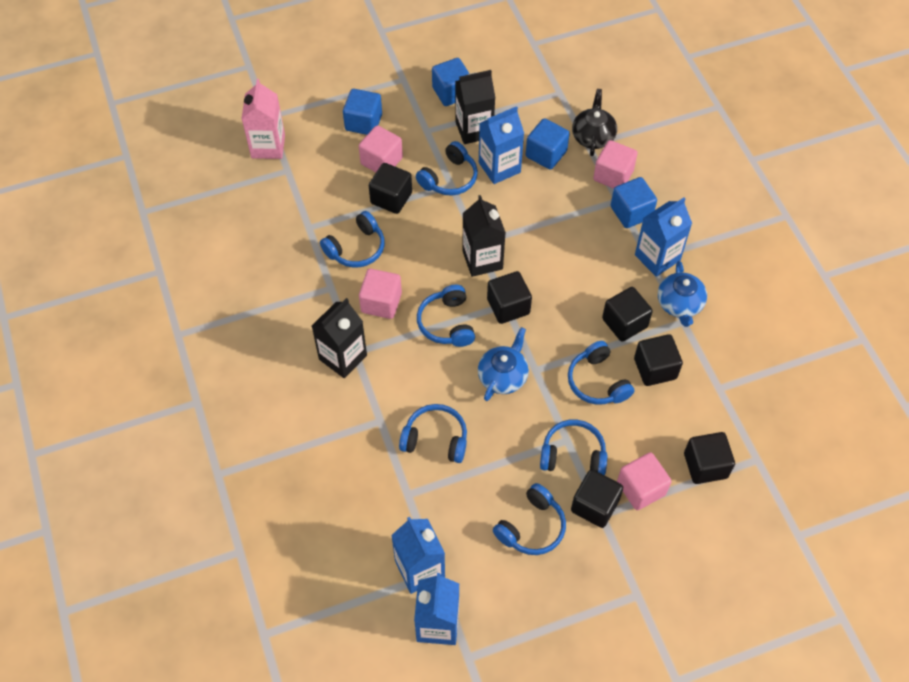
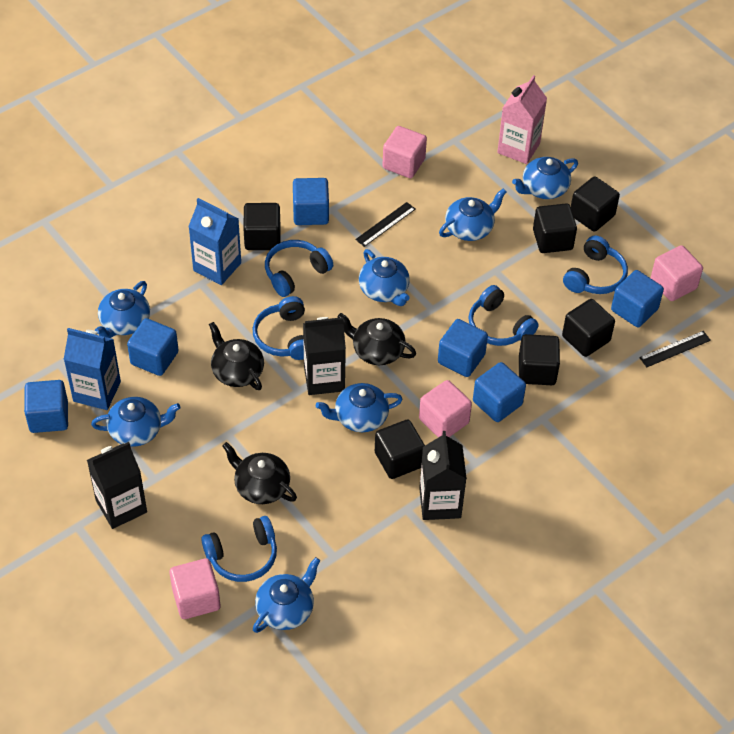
black ruler: none = 0 -> [355,202,416,247] [639,331,711,367] = 2
black teapot: [572,89,617,156] = 1 -> [209,322,264,390] [222,442,297,504] [337,313,416,365] = 3
blue carton: [391,517,445,594] [414,573,459,645] [479,106,524,184] [635,198,692,277] = 4 -> [64,328,121,410] [188,198,241,285] = 2
blue cube: [343,89,382,135] [432,58,470,106] [526,118,570,170] [611,177,657,228] = 4 -> [24,380,68,433] [127,318,179,376] [293,178,329,225] [438,319,488,377] [473,362,526,422] [611,270,664,327] = 6
blue headphones: [320,211,385,268] [399,404,467,463] [416,141,478,196] [417,285,475,347] [493,483,566,555] [540,420,607,475] [568,341,634,405] = 7 -> [201,516,277,582] [253,296,305,360] [265,240,333,297] [468,285,539,346] [563,236,628,294] = 5
blue teapot: [478,327,529,401] [658,261,707,327] = 2 -> [91,397,181,447] [94,281,150,338] [253,557,320,633] [316,383,403,432] [359,249,410,306] [439,189,506,241] [512,157,578,199] = 7

